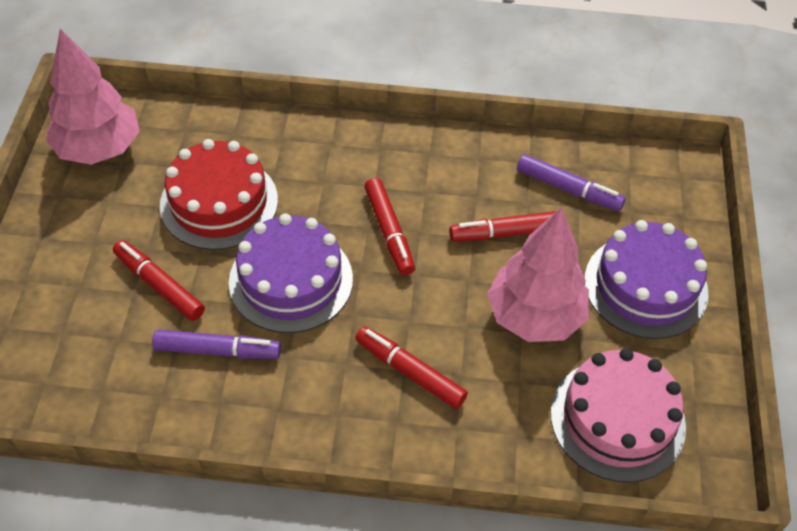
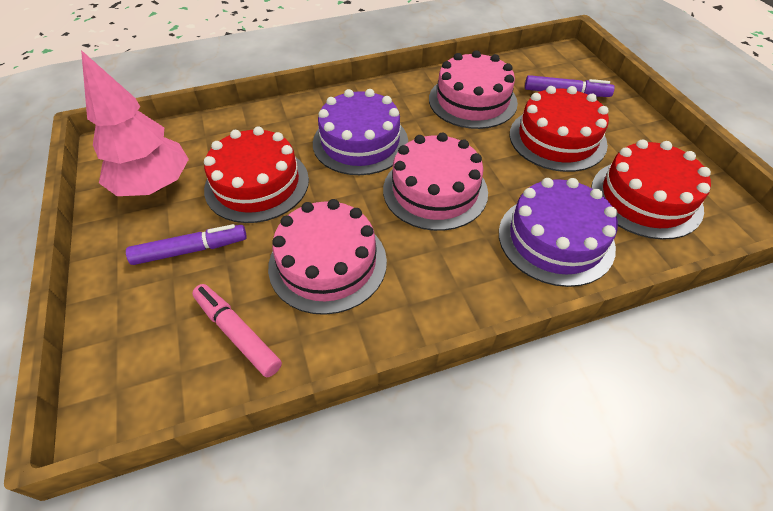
pink cake: [551,348,686,483] = 1 -> [268,199,387,315] [383,133,488,231] [429,50,518,129] = 3
pink marker: none = 0 -> [192,284,282,377] = 1
pink tree: [45,28,140,165] [487,207,589,342] = 2 -> [81,50,189,196] = 1
red cake: [160,139,278,250] = 1 -> [204,126,309,223] [510,86,609,172] [591,140,711,240] = 3
red marker: [113,240,205,321] [355,327,468,409] [364,178,415,276] [449,211,556,241] = 4 -> none = 0

